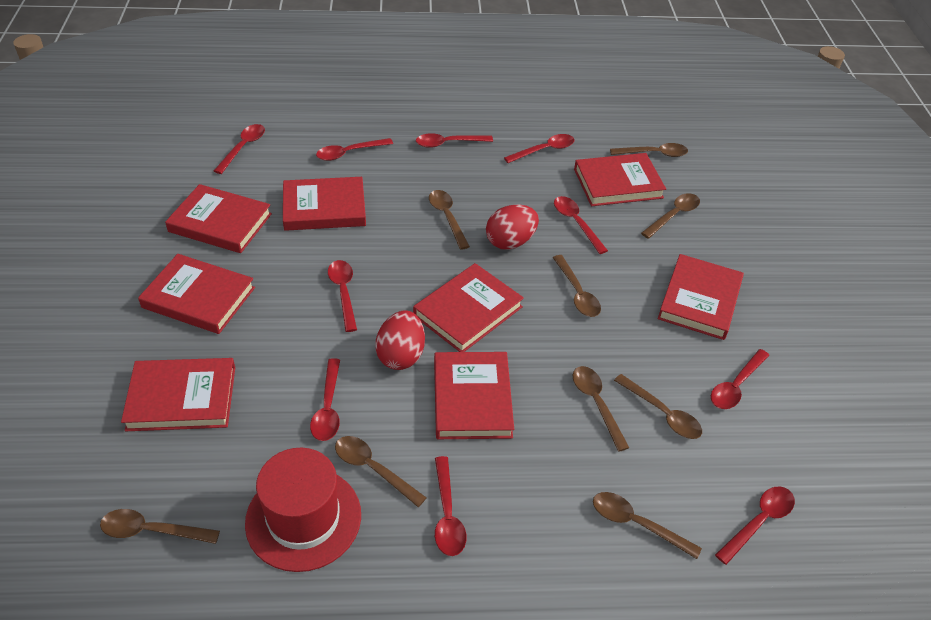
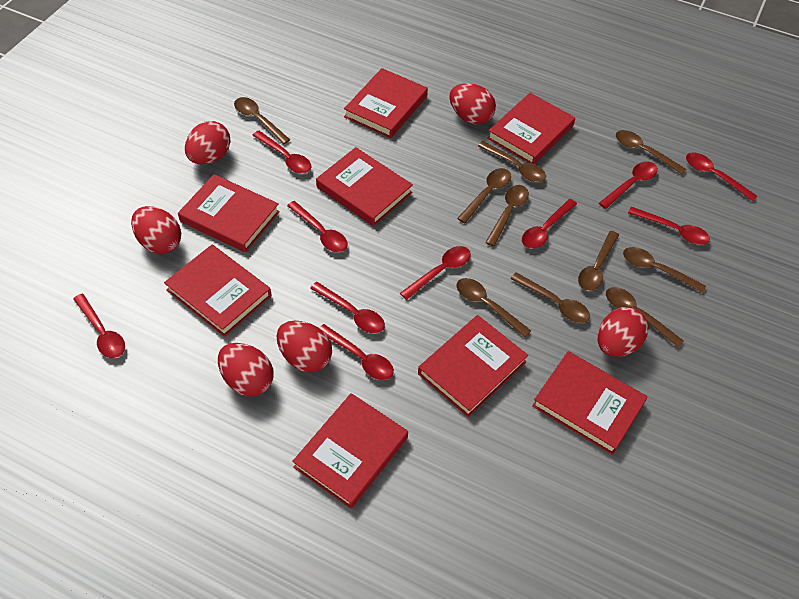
brown spoon: [100,509,220,544] [335,436,427,507] [429,190,470,250] [553,255,601,317] [573,366,629,452] [593,492,702,559] [610,143,688,157] [614,374,702,439] [641,193,700,239] = 9 -> [234,97,290,144] [456,278,531,337] [457,168,511,223] [478,141,546,182] [485,185,529,247] [511,272,590,323] [578,231,619,291] [606,287,684,347] [616,130,686,174] [623,247,706,293] = 10
red egg: [375,310,425,370] [486,204,539,250] = 2 -> [131,206,181,254] [185,121,231,164] [218,343,273,396] [277,321,332,372] [450,83,496,124] [598,307,649,357] = 6
red hat: [245,448,361,572] = 1 -> none = 0

